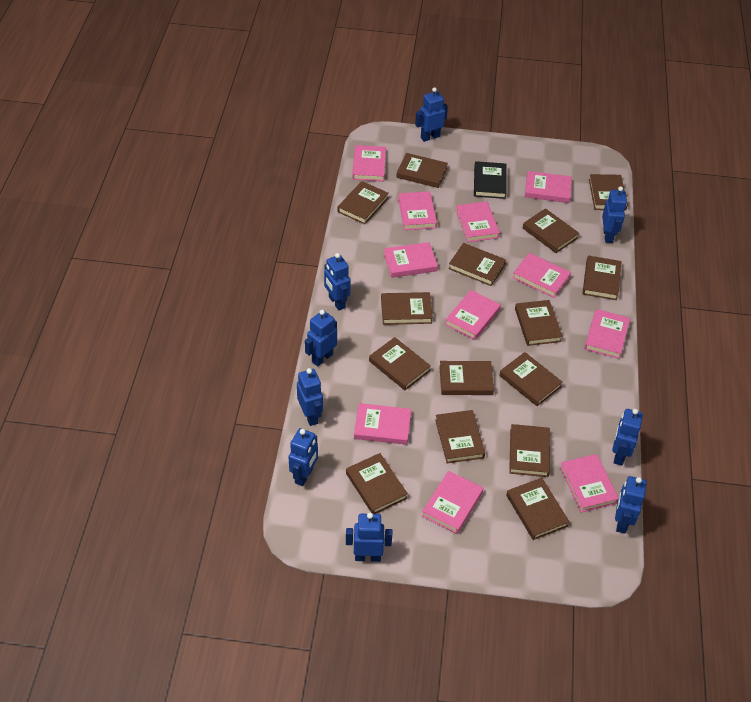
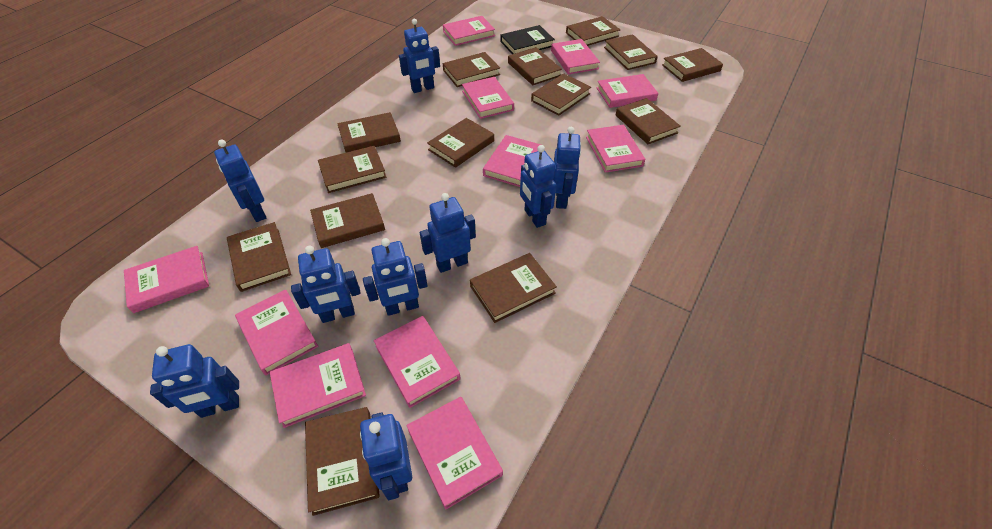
brown book: [337,181,389,224] [346,453,408,514] [369,337,431,390] [381,292,433,325] [396,153,448,188] [435,410,485,463] [439,361,494,395] [448,243,506,286] [499,352,563,406] [506,478,570,540] [509,424,550,477] [515,300,563,346] [523,208,579,253] [583,256,622,300] [589,174,628,211] = 15 -> [227,222,291,292] [305,407,380,516] [310,193,385,248] [318,146,386,193] [337,112,401,152] [427,118,494,168] [443,52,500,87] [470,253,557,323] [508,47,562,85] [531,73,591,116] [566,16,620,46] [604,34,658,70] [616,98,681,144] [662,48,723,82] = 14

